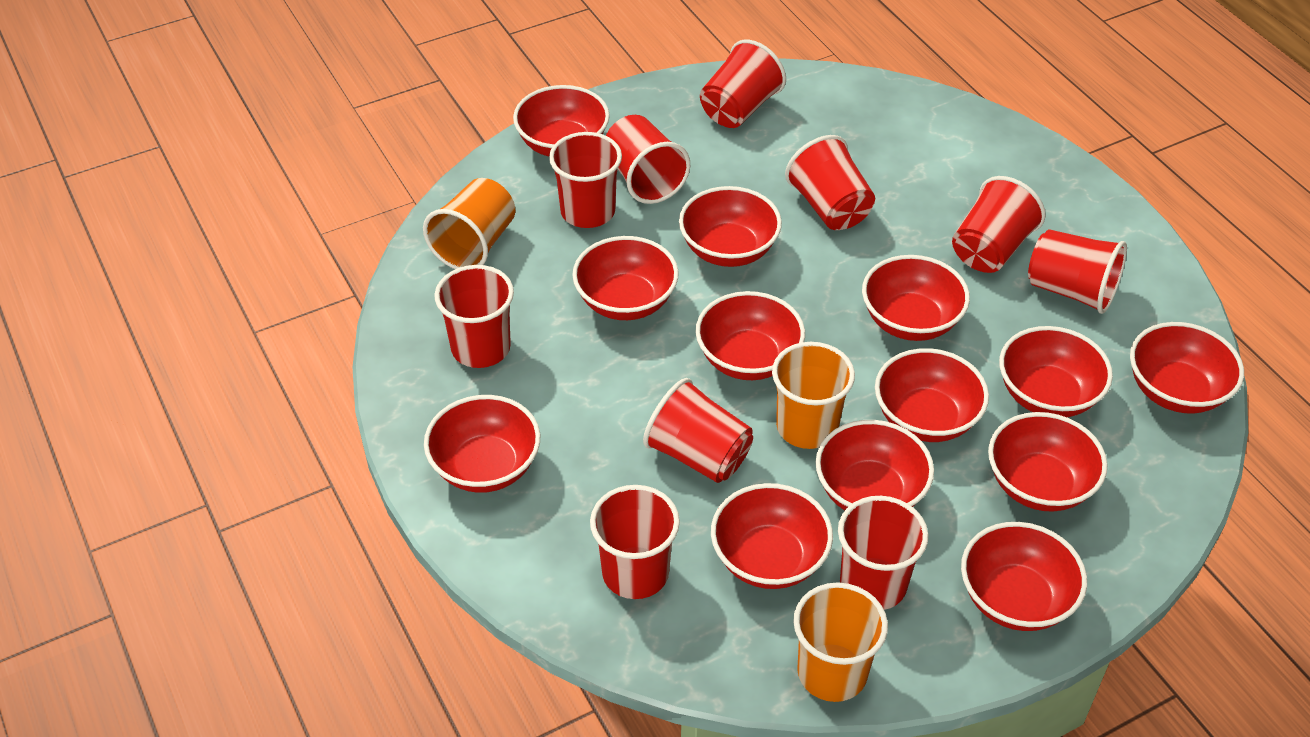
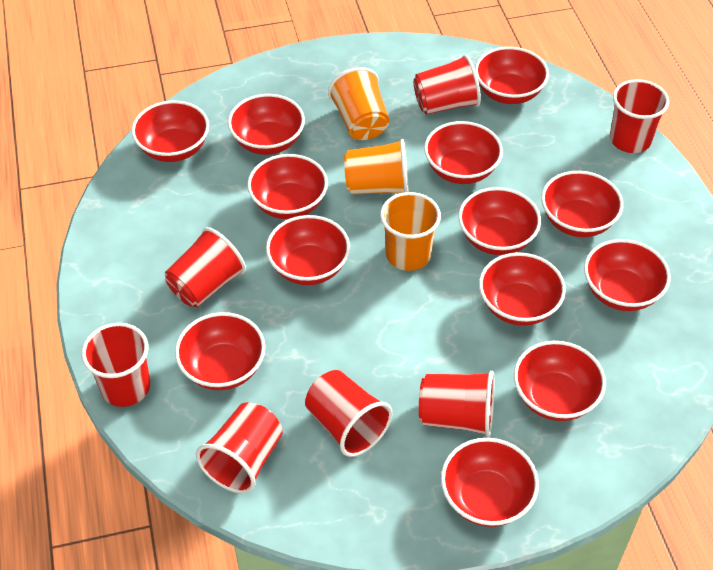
red cup: [434,265,514,368] [549,132,622,228] [590,485,680,599] [606,115,690,204] [643,378,753,483] [700,40,786,128] [785,135,875,230] [838,496,928,610] [952,176,1046,273] [1028,229,1127,314] = 10 -> [81,323,150,407] [165,227,246,307] [196,402,283,494] [305,370,392,457] [413,55,481,115] [419,371,494,437] [610,79,669,153] = 7

